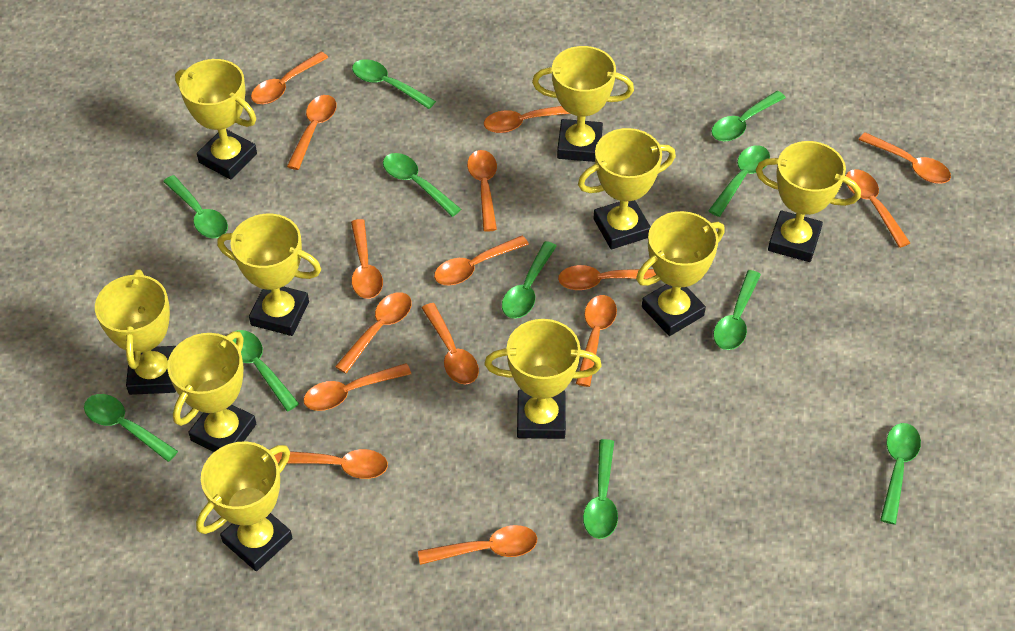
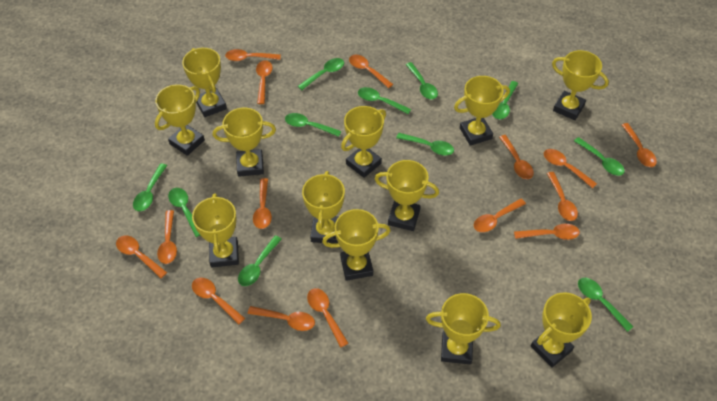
yellow trophy: [95,270,176,395] [167,331,256,452] [175,59,257,179] [196,441,292,571] [217,213,321,336] [484,319,602,439] [532,46,634,162] [578,128,676,249] [636,211,725,336] [756,141,861,262] = 10 -> [155,84,205,156] [182,48,227,117] [192,193,239,268] [213,108,276,177] [302,171,345,243] [322,209,391,281] [341,106,386,178] [375,160,439,231] [426,293,501,364] [454,76,510,146] [531,292,592,368] [552,50,609,120] = 12

